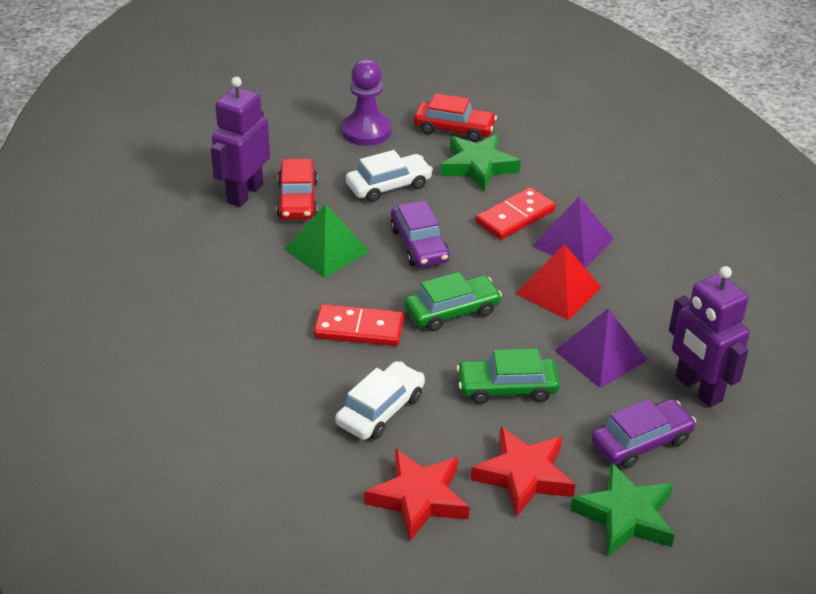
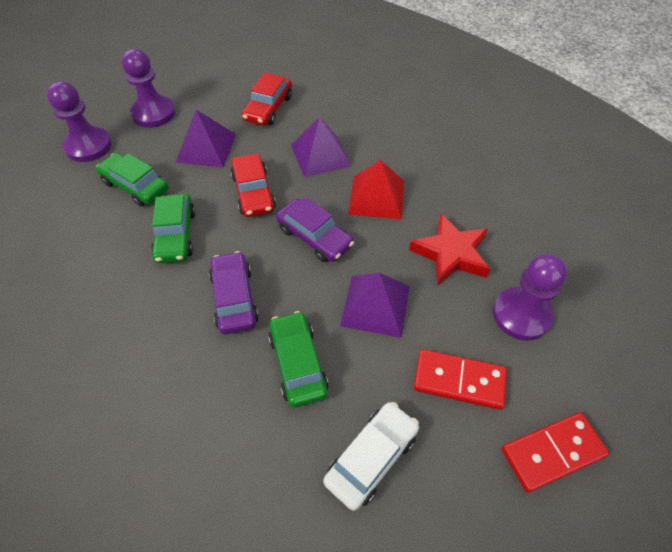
green car: [404,272,502,331] [456,349,560,404] = 2 -> [96,153,169,206] [151,194,195,263] [268,311,329,407] = 3
green pyramid: [284,204,369,278] = 1 -> none = 0
green star: [441,134,521,192] [570,462,675,556] = 2 -> none = 0
purple pawn: [341,59,392,146] = 1 -> [47,81,112,162] [121,49,175,128] [493,254,567,341] = 3
purple pyramid: [532,197,614,269] [555,308,648,388] = 2 -> [176,110,236,167] [291,117,352,177] [340,273,410,338] = 3
purple robot: [211,77,270,207] [669,266,750,408] = 2 -> none = 0
red star: [364,448,469,541] [471,427,575,517] = 2 -> [409,213,490,285] = 1
white car: [335,361,425,440] [346,150,433,202] = 2 -> [323,402,419,511] = 1

